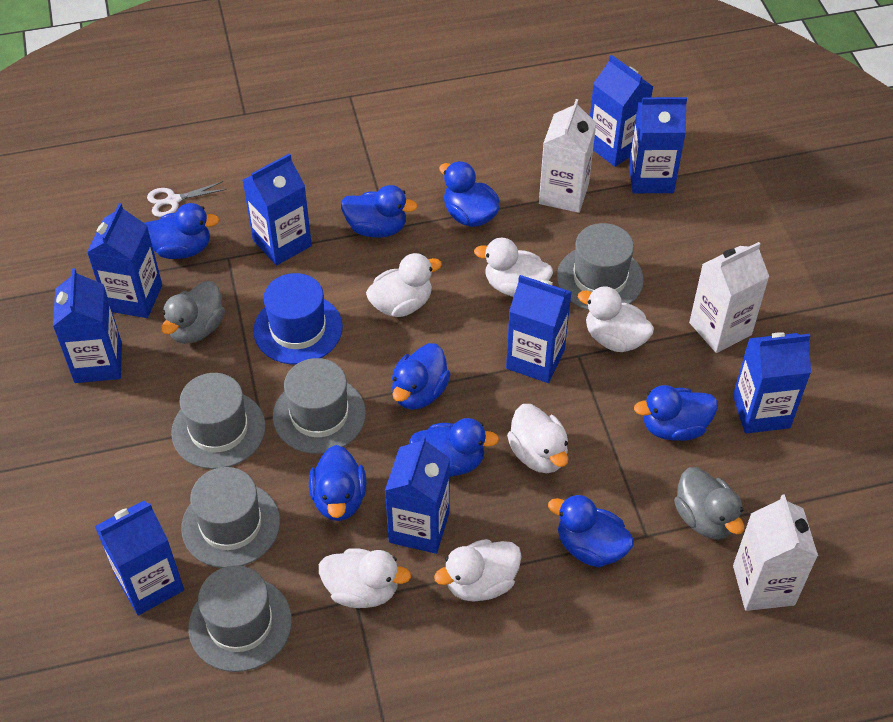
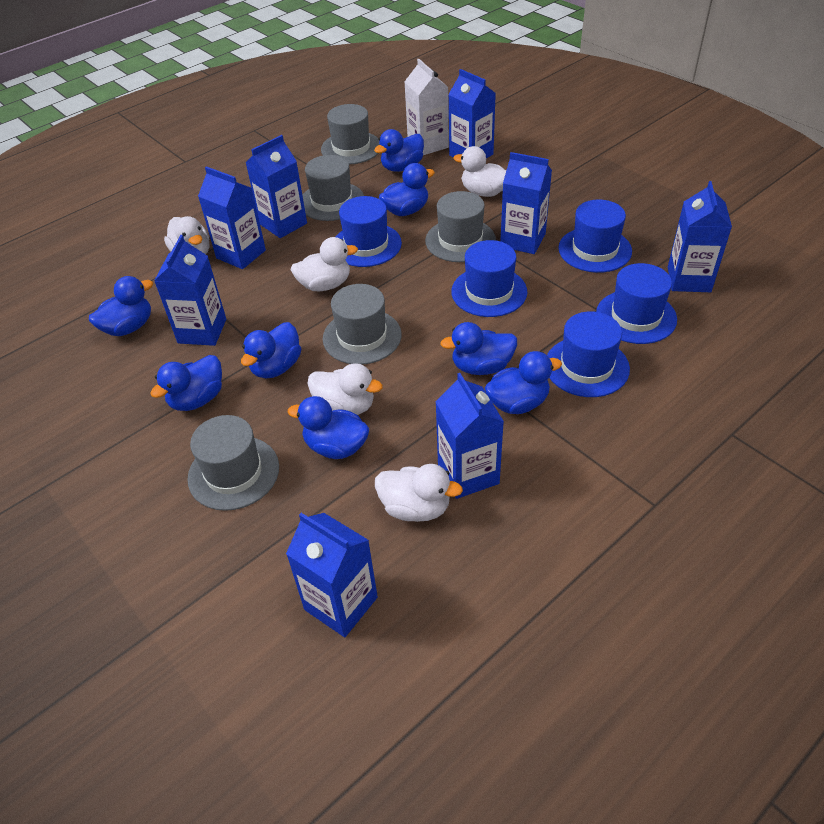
blue carton: [53,268,122,383] [87,203,162,318] [95,501,184,616] [243,153,312,266] [385,436,450,554] [506,275,571,383] [590,55,653,167] [629,97,687,193] [733,332,811,433] = 9 -> [154,235,226,346] [198,166,266,269] [246,135,307,238] [286,513,378,637] [435,373,504,499] [448,69,496,158] [500,152,552,254] [668,181,732,292] = 8
blue hat: [253,273,343,364] = 1 -> [335,196,402,267] [451,240,527,317] [547,311,630,397] [558,200,632,273] [596,263,677,344] = 5
grey duck: [161,281,225,344] [674,467,744,540] = 2 -> none = 0
white carton: [539,99,596,213] [689,242,769,353] [733,494,818,611] = 3 -> [404,59,449,155] = 1
white duck: [319,548,411,608] [366,253,442,317] [434,539,522,602] [474,238,553,297] [507,404,568,473] [578,286,654,352] = 6 -> [164,216,209,254] [290,237,358,291] [308,363,383,415] [375,464,463,522] [453,146,506,197] = 5
white scissors: [147,181,226,217] = 1 -> none = 0

